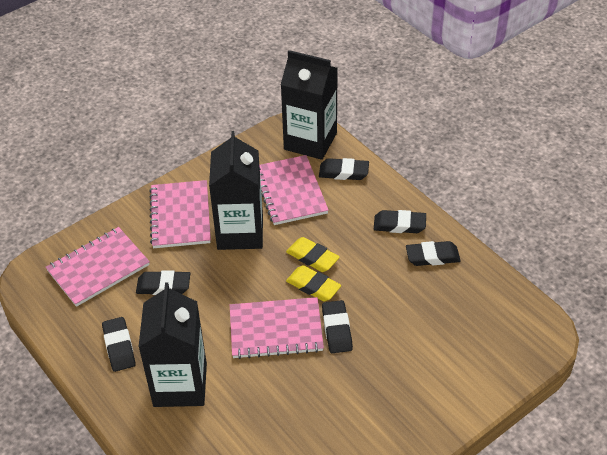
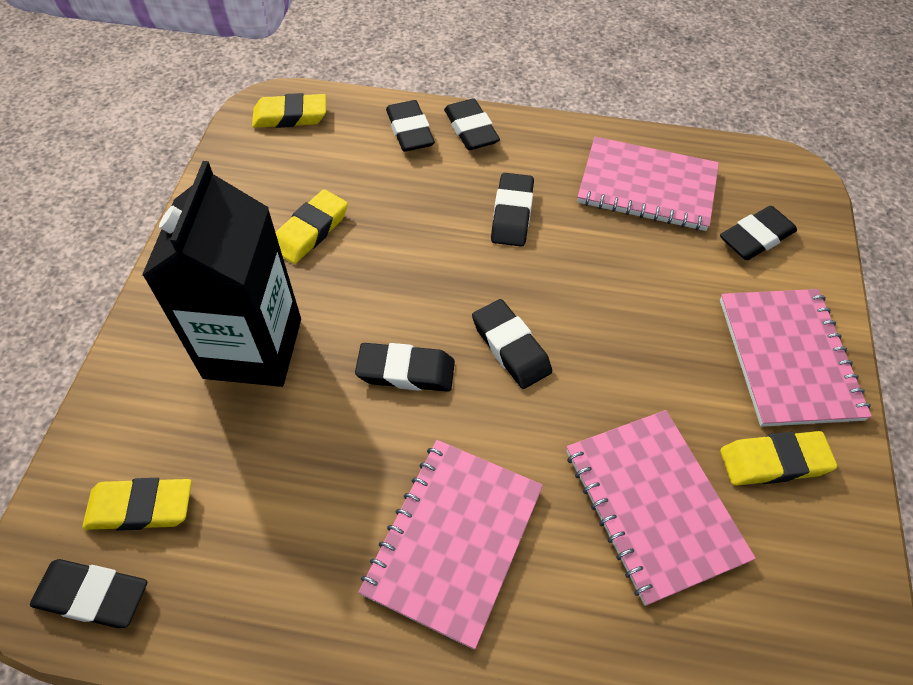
black carton: [139,282,207,407] [209,131,263,250] [281,50,338,160] = 3 -> [142,161,301,387] = 1
black eraser: [102,317,136,372] [136,270,190,295] [319,158,369,180] [322,300,353,353] [374,210,426,233] [406,241,461,266] = 6 -> [30,559,147,628] [355,343,455,392] [386,100,435,152] [444,99,500,150] [472,299,552,389] [491,173,534,247] [720,206,797,260] = 7
yellow eraser: [286,237,340,272] [286,265,341,301] = 2 -> [82,478,192,531] [252,93,326,128] [275,189,348,264] [720,431,837,486] = 4

